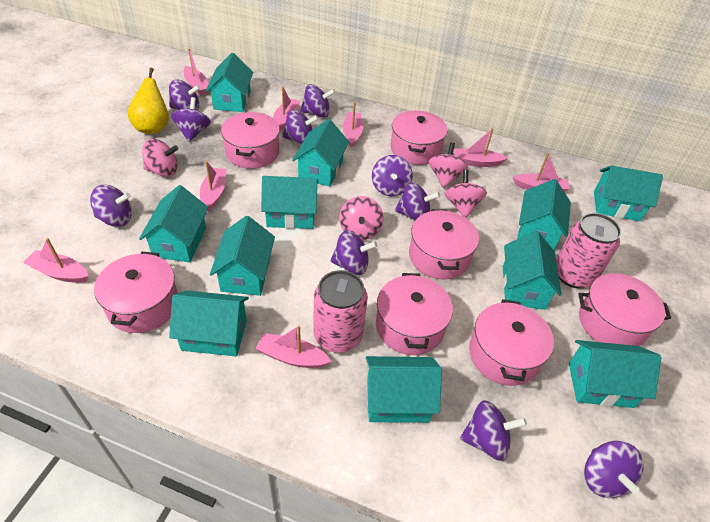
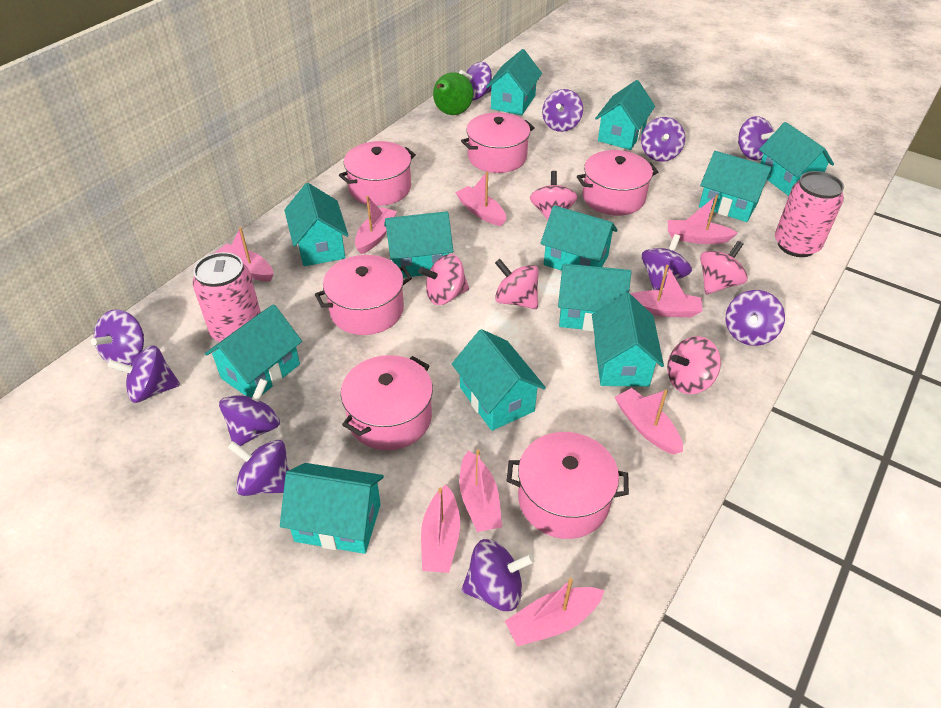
green pear: none = 0 -> [433,72,473,115] = 1
pink boat: [23,238,88,283] [184,48,209,95] [200,161,227,211] [256,325,332,368] [273,87,301,131] [343,102,363,148] [454,128,508,167] [513,153,570,192] = 8 -> [213,227,274,281] [355,196,397,254] [421,485,460,573] [455,171,506,226] [459,449,502,532] [505,578,605,647] [615,388,683,455] [631,265,703,317] [668,195,738,244] = 9
pink pot: [94,252,178,333] [221,112,280,169] [376,273,453,355] [391,110,447,165] [409,209,479,280] [469,299,554,386] [578,273,671,346] = 7 -> [315,255,412,335] [339,141,416,206] [341,355,433,450] [461,112,535,173] [507,432,629,539] [577,150,658,216] = 6
pink spinning top: [142,139,178,177] [339,196,384,240] [429,142,468,188] [444,169,487,218] = 4 -> [418,254,469,305] [495,259,539,309] [530,171,577,220] [667,336,721,394] [700,241,748,295] = 5
purple spinning top: [90,185,132,227] [169,80,201,110] [171,97,211,142] [282,109,319,144] [300,84,335,118] [330,230,377,275] [372,155,413,196] [395,182,440,220] [460,400,527,461] [584,441,643,498] = 10 -> [91,309,144,365] [108,345,180,403] [219,379,280,446] [227,440,289,496] [459,62,492,101] [461,539,534,611] [542,89,583,132] [641,117,685,162] [642,234,692,290] [726,290,785,346] [738,116,774,161] = 11
turquoise house: [139,185,208,263] [169,291,249,357] [206,53,253,112] [210,216,275,296] [261,176,318,229] [293,119,349,187] [366,356,442,423] [503,231,562,310] [517,179,571,250] [569,340,661,408] [594,166,663,221] = 11 -> [205,304,302,397] [280,463,384,554] [284,183,349,266] [384,211,453,278] [452,329,546,431] [486,49,542,115] [541,205,618,271] [558,264,631,331] [592,293,664,387] [595,80,655,150] [699,151,772,222] [759,122,834,196] = 12
yellow pear: [128,68,169,134] = 1 -> none = 0

